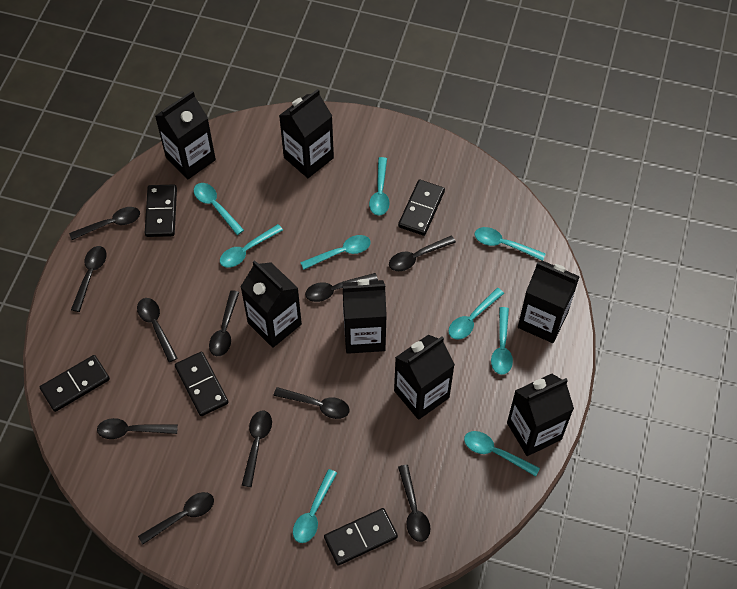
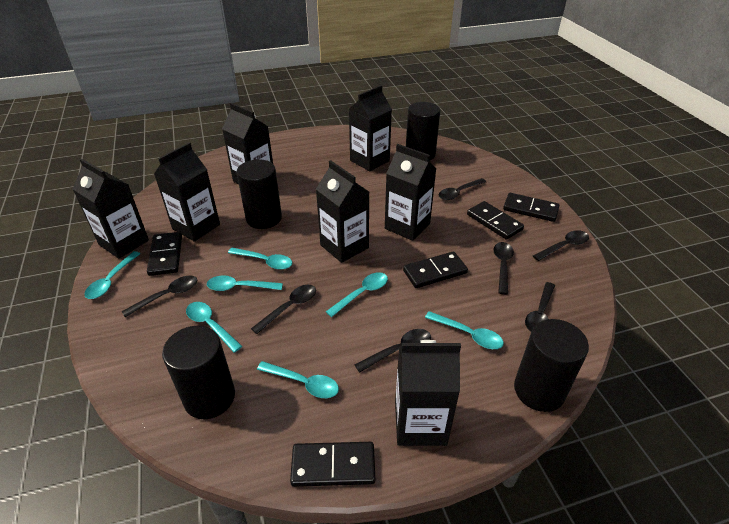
black cylinder: none = 0 -> [162,326,235,419] [236,159,282,229] [406,102,440,160] [514,319,589,412] = 4
black spoon: [69,207,140,240] [71,246,107,312] [97,418,178,439] [137,298,178,362] [138,492,214,544] [209,290,239,356] [242,411,272,487] [274,387,350,419] [305,273,378,302] [389,236,456,271] [398,465,431,542] = 11 -> [122,276,197,317] [251,285,316,334] [355,329,431,373] [438,178,486,200] [493,242,514,295] [525,282,555,332] [533,230,589,261] = 7
turquoise spoon: [194,183,244,235] [220,224,283,268] [293,469,337,543] [300,235,371,270] [369,157,390,216] [448,288,504,340] [464,431,540,476] [475,227,546,261] [491,307,513,375] = 9 -> [84,251,140,299] [186,302,242,353] [207,275,283,291] [228,248,292,270] [257,361,339,398] [326,272,388,317] [425,311,504,349] = 7

